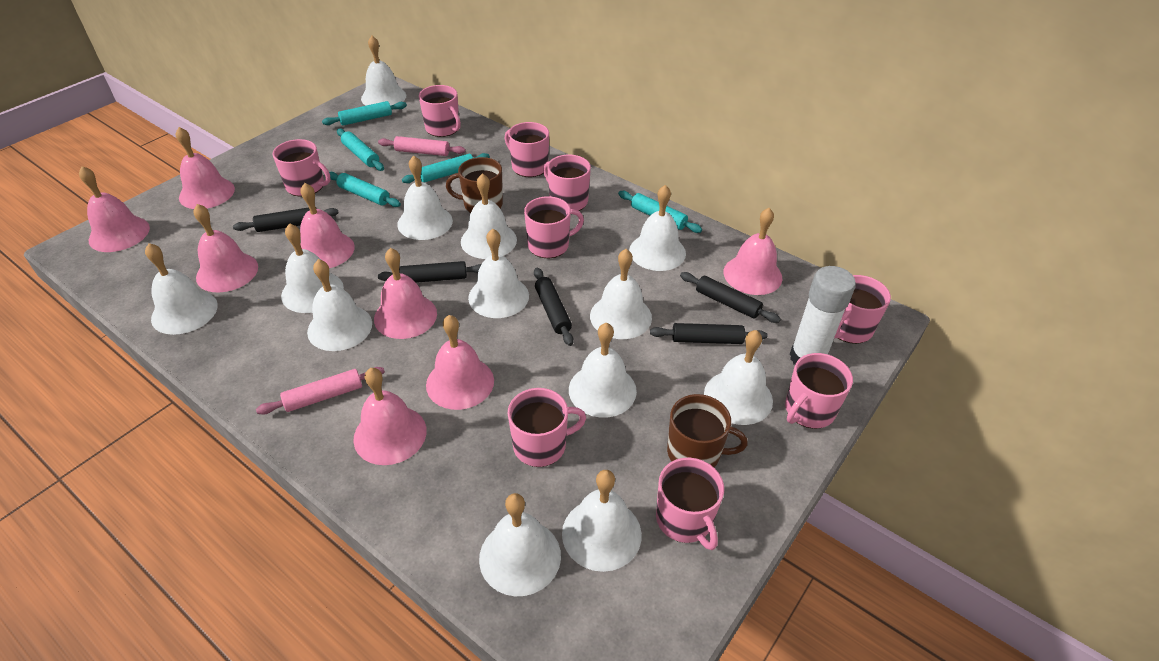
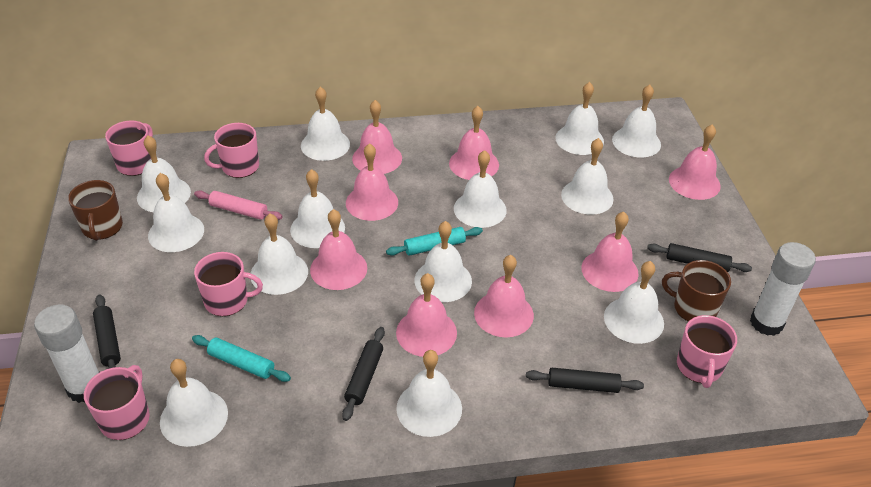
black rolling pin: [233,207,339,232] [378,261,481,283] [534,268,574,346] [650,323,768,344] [680,272,781,323] = 5 -> [93,294,121,369] [342,327,385,421] [526,368,644,393] [647,243,752,272] = 4
pink mug: [272,139,330,196] [419,85,461,137] [504,122,549,177] [508,388,586,467] [524,196,584,258] [543,155,591,211] [656,458,724,550] [785,353,853,429] [834,275,891,344] = 9 -> [84,365,150,440] [105,121,153,176] [194,252,263,316] [204,123,259,178] [677,315,737,388] = 5
pink rolling pin: [256,367,385,415] [378,136,466,156] = 2 -> [194,191,283,220] = 1
turquoise rolling pin: [322,101,407,126] [329,172,401,207] [337,128,384,171] [402,153,490,183] [618,191,702,233] = 5 -> [192,335,291,382] [386,227,483,256] = 2
white glue stick: [790,266,856,365] = 1 -> [34,305,100,403] [750,242,816,336] = 2

